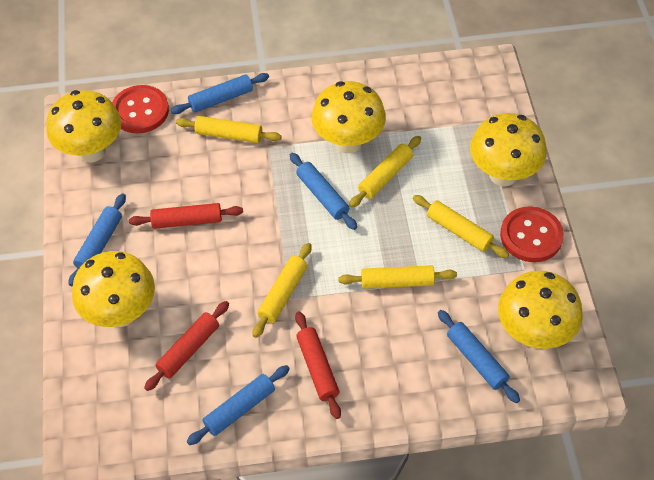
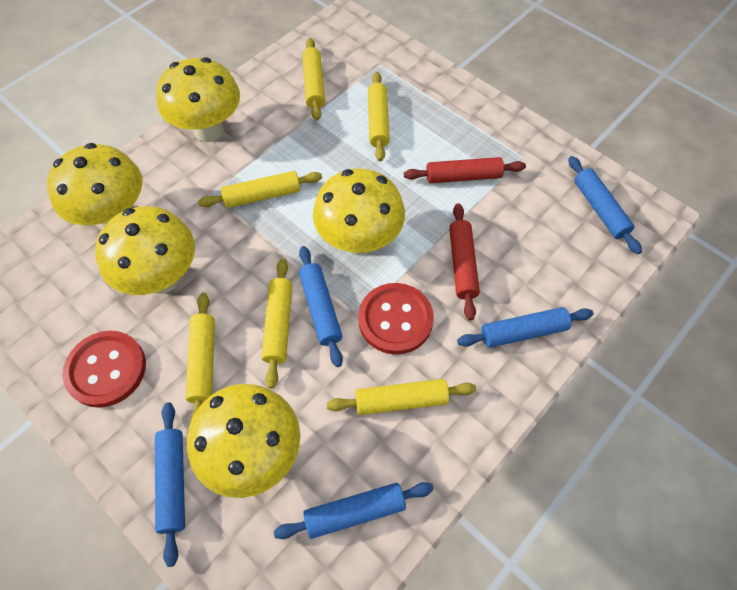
red rolling pin: [129,203,243,229] [144,301,229,391] [295,311,341,419] = 3 -> [404,157,526,183] [449,203,480,321] = 2
yellow rolling pin: [176,116,282,143] [253,243,311,338] [338,265,457,289] [349,136,421,208] [413,195,509,258] = 5 -> [185,293,215,421] [198,171,322,208] [261,259,292,388] [302,38,325,121] [327,379,476,415] [368,72,390,161] = 6

